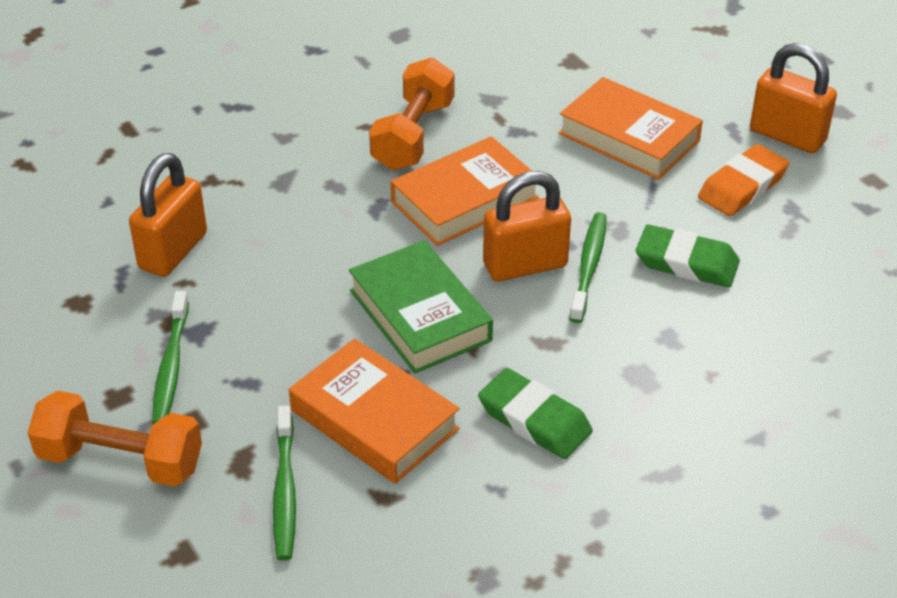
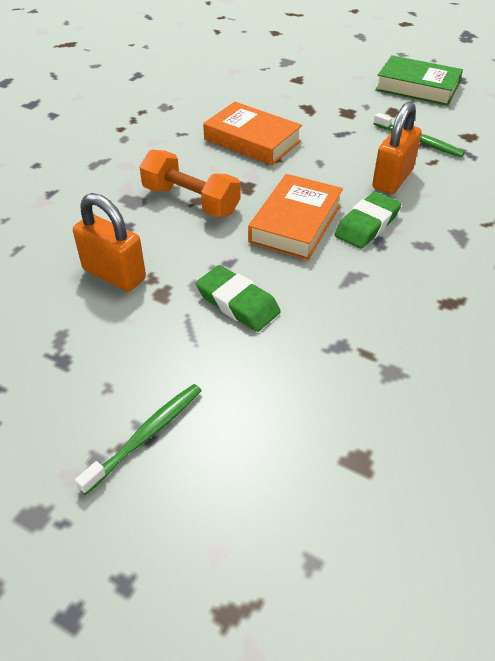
green toothbrush: [152,291,189,424] [273,405,296,561] [570,212,607,323] = 3 -> [75,384,202,495] [373,113,465,157] = 2
orange book: [289,339,460,484] [391,136,539,246] [559,77,703,180] = 3 -> [203,102,302,165] [248,174,343,260] = 2
orange dumbbell: [28,391,202,487] [369,57,455,170] = 2 -> [140,149,240,217] = 1
orange eraser: [698,144,789,216] = 1 -> none = 0
orange padlock: [129,153,207,277] [483,171,571,282] [750,43,837,153] = 3 -> [73,193,146,292] [372,101,422,194] = 2

